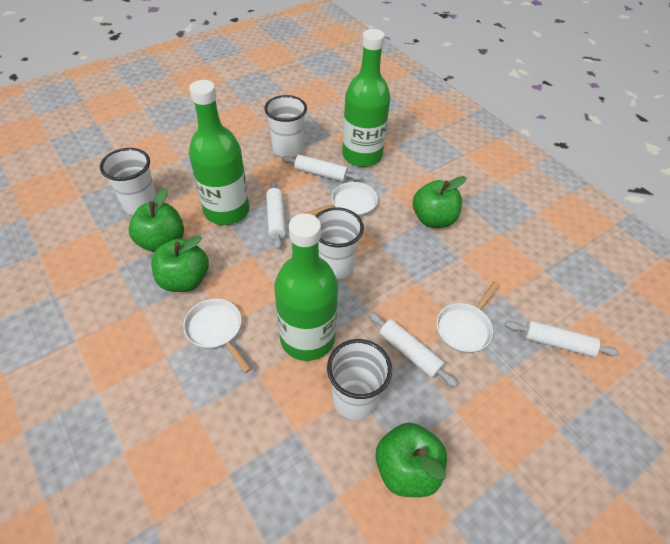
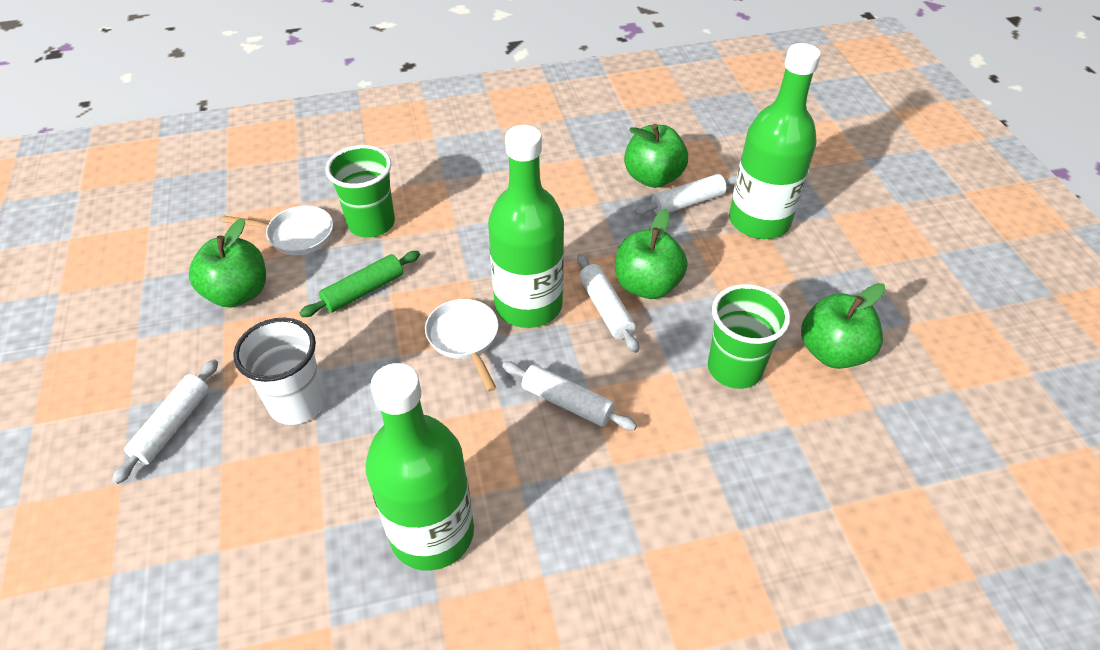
green cup: none = 0 -> [325,145,395,238] [708,284,790,389] = 2
green rolling pin: none = 0 -> [300,251,420,317] = 1
white cup: [100,148,156,215] [264,95,307,157] [315,207,364,279] [327,339,392,420] = 4 -> [233,318,326,425] = 1
white pan: [183,299,252,373] [304,182,378,217] [436,281,500,353] = 3 -> [221,206,333,255] [425,299,499,392] = 2

